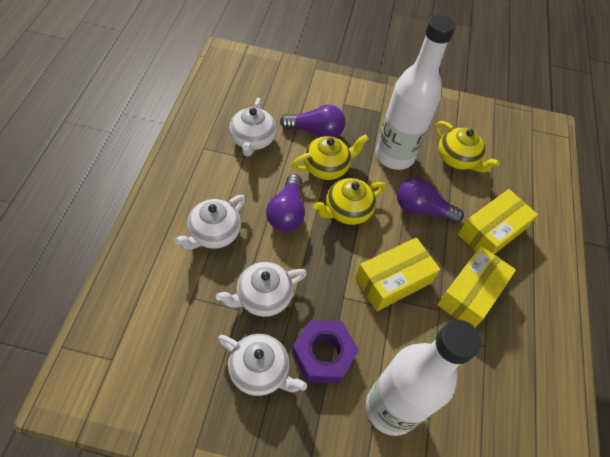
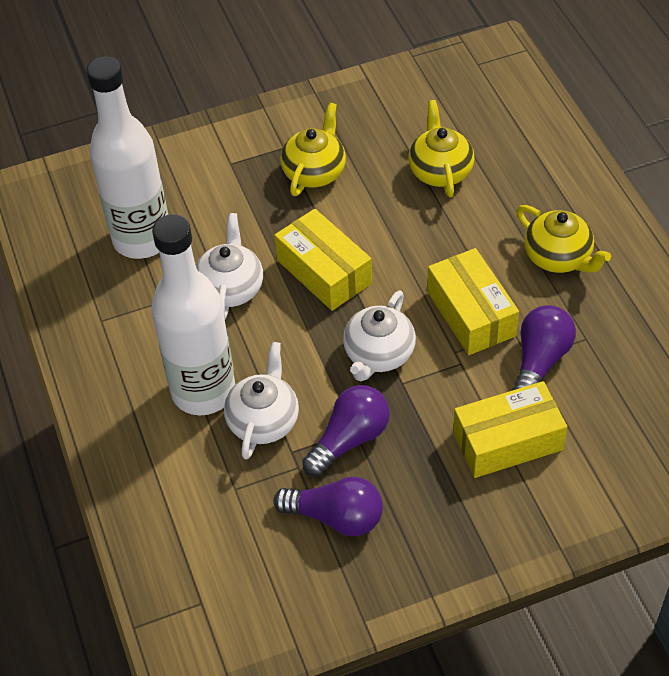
purple nut: [292,320,359,384] = 1 -> none = 0
white teapot: [175,195,246,250] [216,262,307,317] [218,334,307,396] [229,98,276,156] = 4 -> [196,213,263,319] [224,342,299,460] [343,290,416,381] = 3

